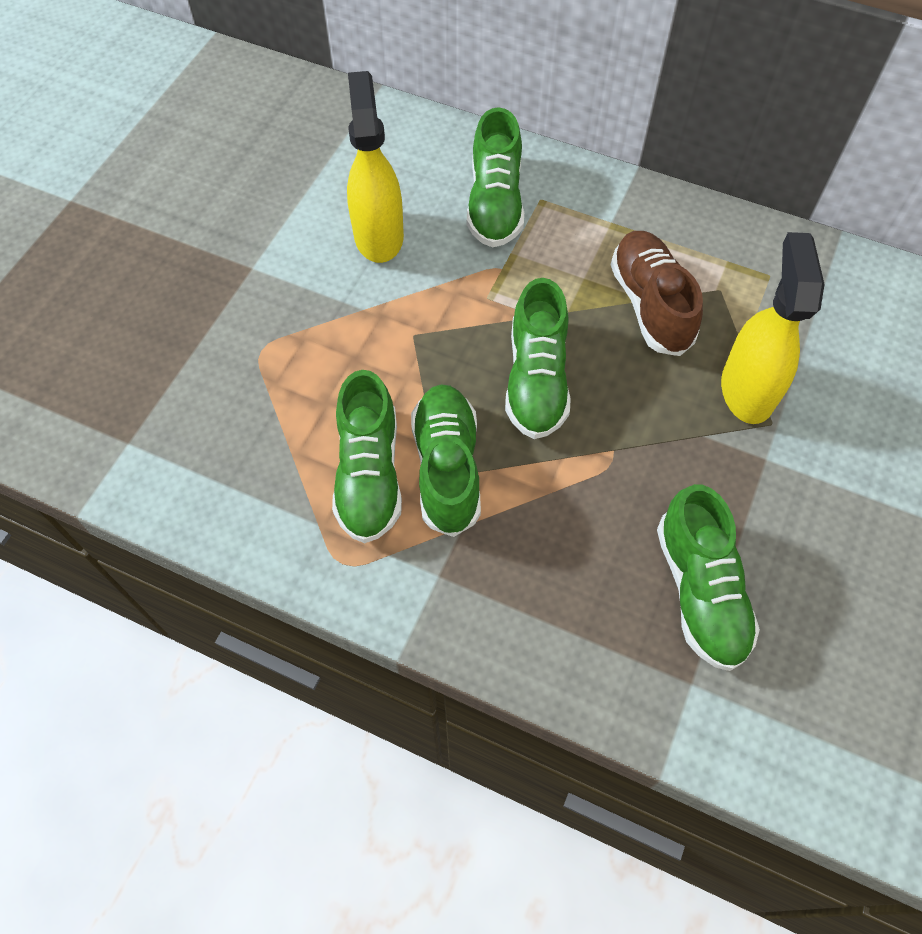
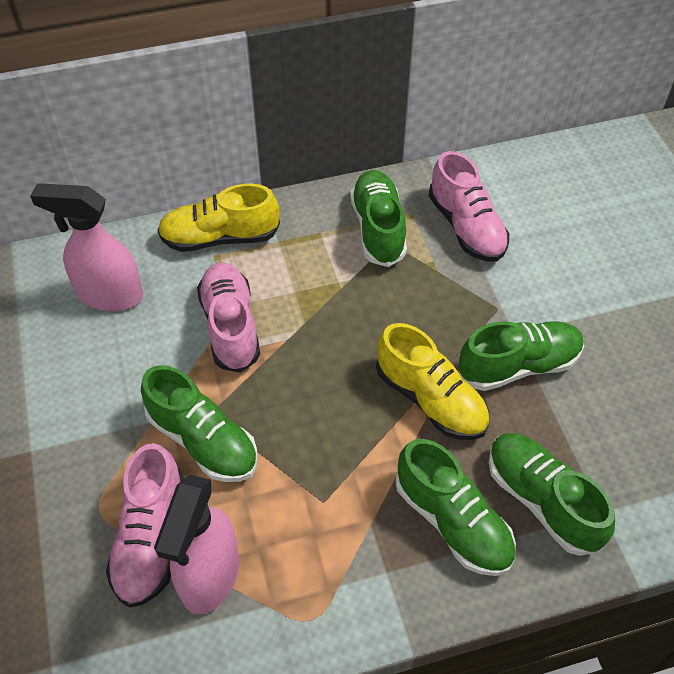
brown shoe: [611,231,703,356] = 1 -> none = 0
pink shoe: none = 0 -> [106,443,184,608] [197,263,260,373] [429,151,509,262] = 3
pink spray bottle: none = 0 -> [30,183,143,311] [154,475,239,615] = 2
yellow shoe: none = 0 -> [157,184,280,252] [376,323,489,440] = 2
yellow spray bottle: [347,71,404,263] [721,232,825,424] = 2 -> none = 0

